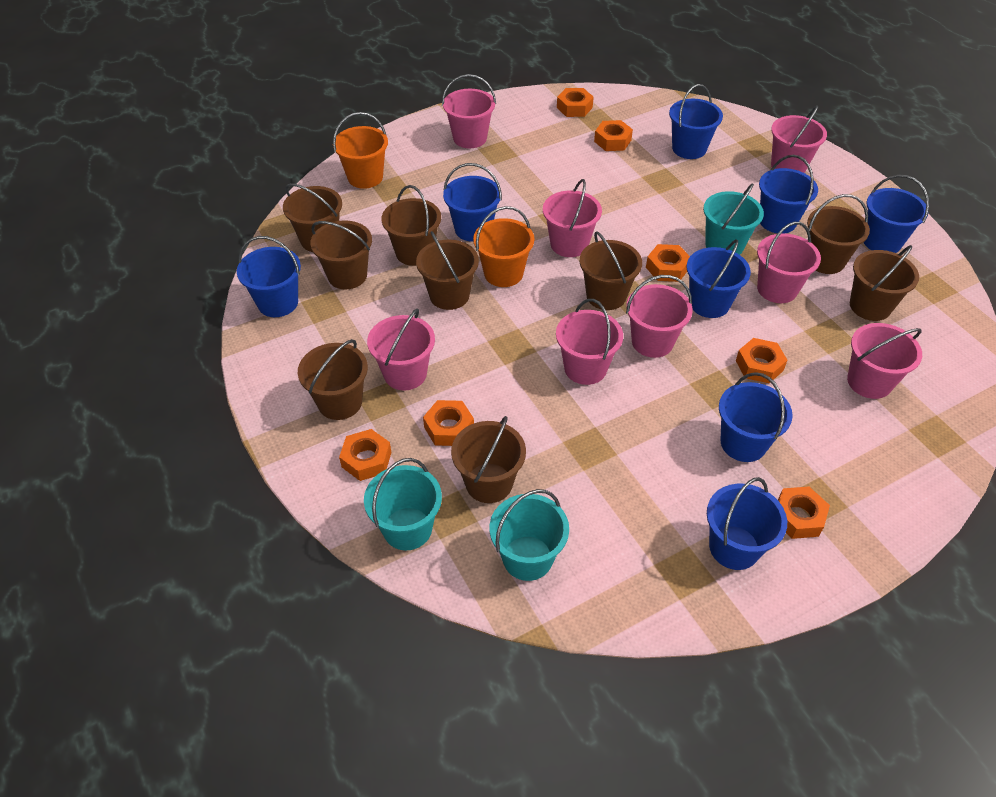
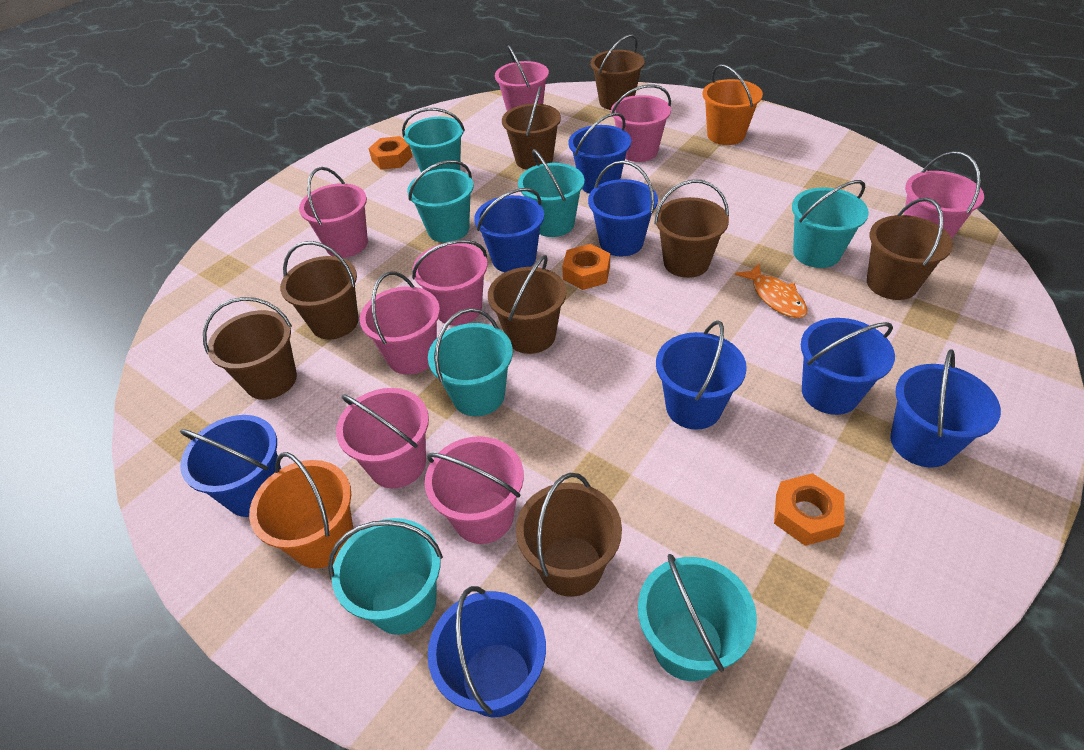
brown bucket: [283,183,342,252] [298,339,368,420] [310,220,372,289] [382,185,441,266] [416,231,479,310] [451,416,526,503] [580,231,642,310] [807,194,870,274] [850,245,919,321] = 9 -> [203,297,297,400] [280,241,359,339] [488,255,566,354] [502,86,561,170] [516,473,622,597] [590,34,645,110] [654,180,729,278] [867,198,953,300] = 8
orange fish: none = 0 -> [735,264,808,318] = 1
orange nut: [339,429,392,481] [423,400,474,446] [557,88,594,117] [594,120,633,151] [646,244,690,282] [736,338,787,383] [778,487,830,539] = 7 -> [368,136,412,170] [562,244,610,290] [774,473,845,546] = 3
turquoise bucket: [364,458,442,551] [490,489,569,581] [703,183,764,255] = 3 -> [328,518,443,635] [402,108,465,173] [407,160,474,243] [428,308,513,416] [518,149,585,237] [638,554,757,681] [792,180,869,268] = 7

